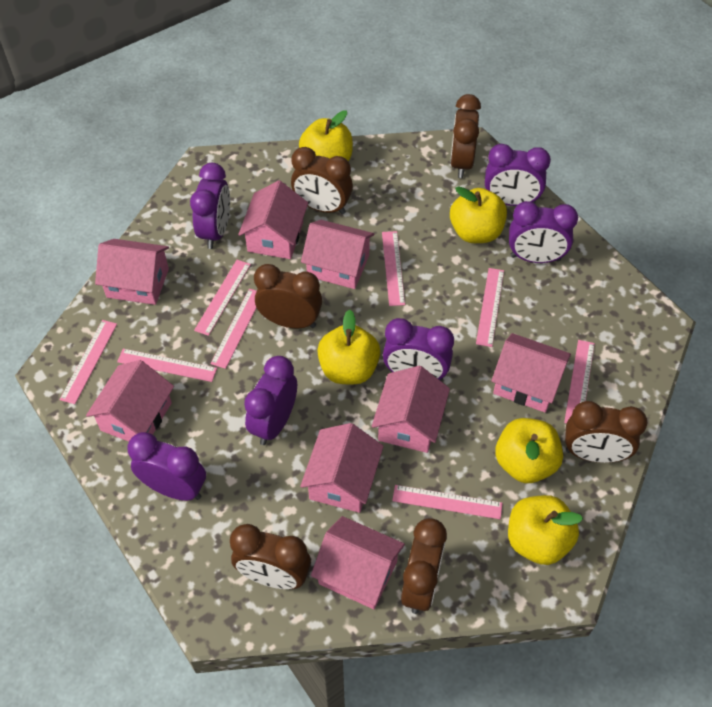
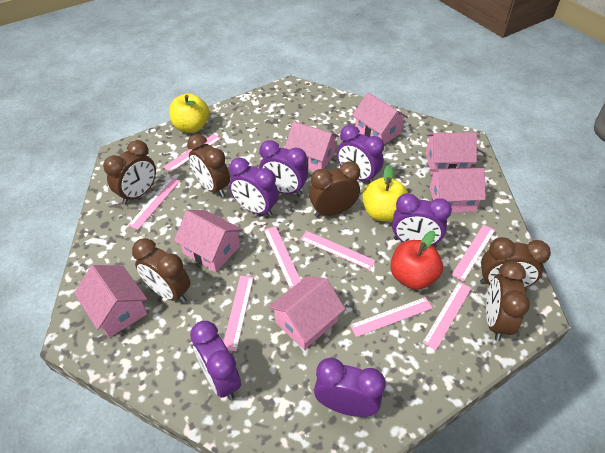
pink house: [86,360,174,442] [95,239,169,305] [238,180,308,259] [300,423,384,513] [301,220,374,289] [311,516,405,609] [372,366,450,453] [491,333,571,413] = 8 -> [74,265,148,338] [174,210,243,272] [268,276,345,350] [284,121,339,171] [352,92,408,144] [426,132,477,175] [430,168,486,213] = 7
red apple: none = 0 -> [390,230,443,290] = 1
yellow apple: [299,110,353,161] [317,310,380,385] [450,186,507,243] [495,418,563,483] [508,495,583,565] = 5 -> [169,93,209,133] [362,165,408,222] = 2

